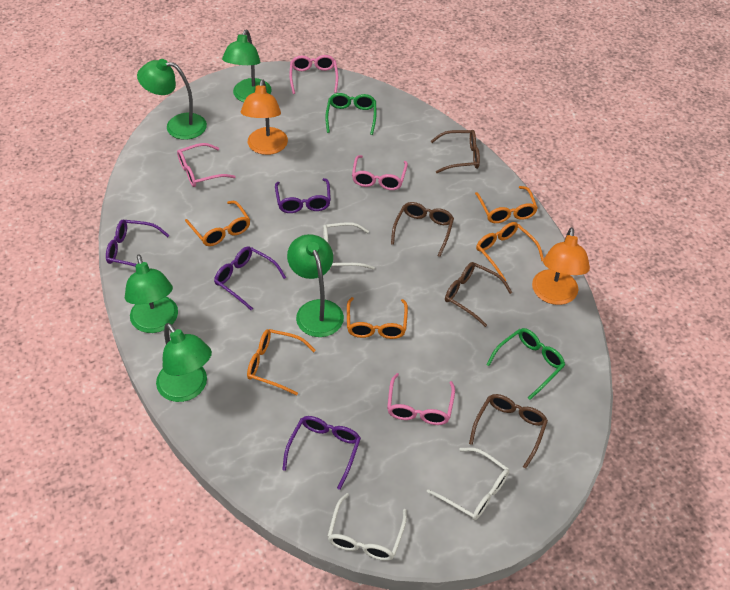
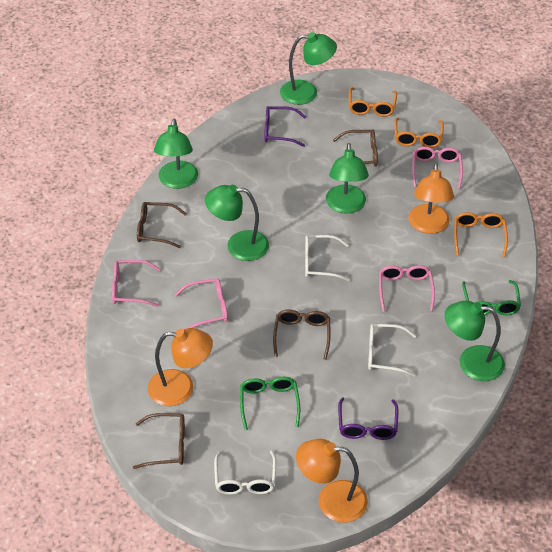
orange glasses: [185,201,250,246] [247,329,316,396] [347,297,408,339] [475,186,538,223] [476,222,544,281] = 5 -> [349,88,397,117] [394,118,444,148] [454,212,508,257] = 3
orange lamp: [241,80,288,155] [532,227,590,305] = 2 -> [148,328,213,406] [296,439,368,523] [409,163,454,234] = 3
purple glasses: [106,219,170,267] [214,247,286,310] [275,178,331,213] [282,416,361,490] = 4 -> [264,106,306,147] [338,397,398,440] = 2

